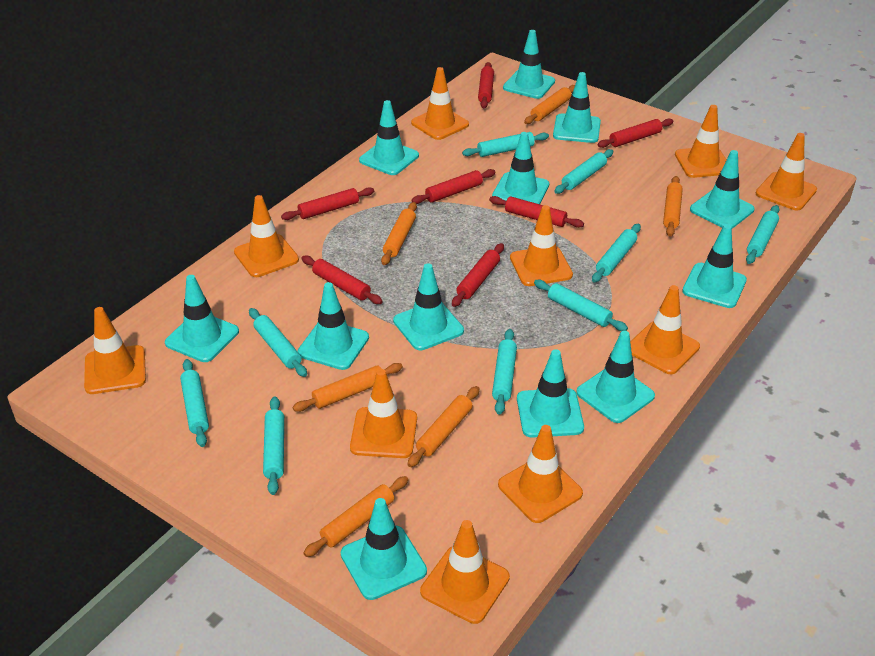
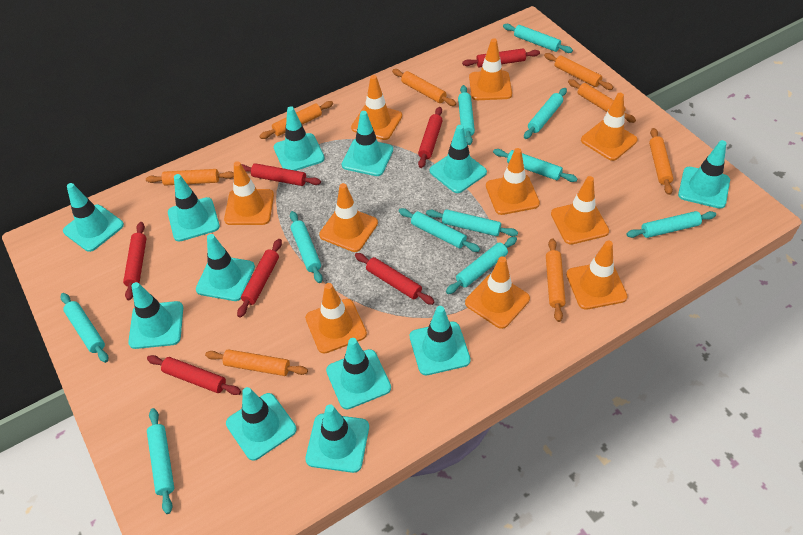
orange rolling pin: [293,363,403,412] [304,476,408,557] [381,202,417,265] [407,386,480,467] [524,85,575,124] [663,176,683,237] = 6 -> [146,169,234,186] [205,349,308,376] [259,101,333,139] [392,69,456,106] [544,53,613,90] [546,238,566,322] [568,79,636,123] [649,128,673,195] = 8
turquoise rolling pin: [180,359,209,447] [249,308,307,377] [263,397,284,495] [462,132,549,157] [492,329,517,415] [534,280,628,331] [554,149,613,194] [592,224,641,283] [746,205,780,264] = 9 -> [61,293,108,363] [147,408,174,514] [290,211,323,283] [399,208,480,252] [426,209,518,236] [446,236,517,294] [458,85,475,145] [493,149,578,182] [503,24,573,53] [524,88,567,139] [626,211,716,238] = 11

